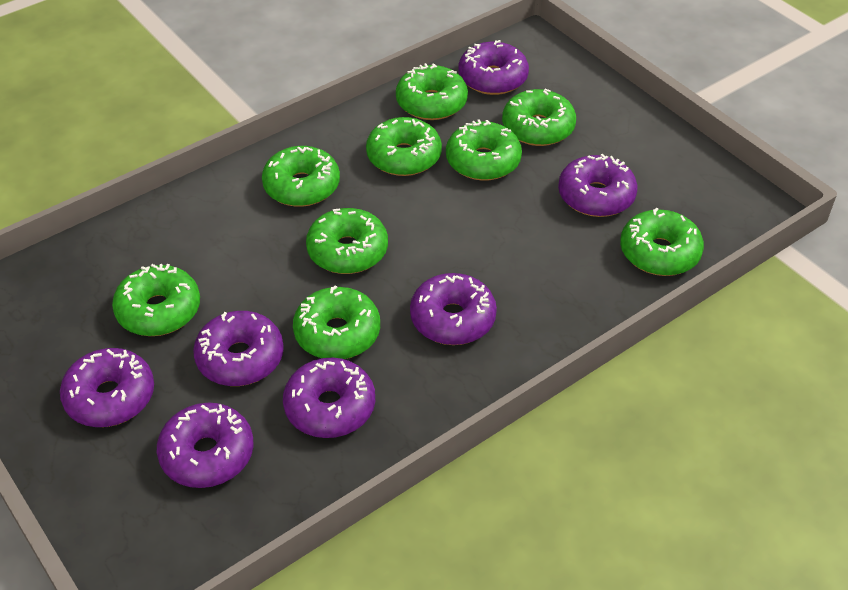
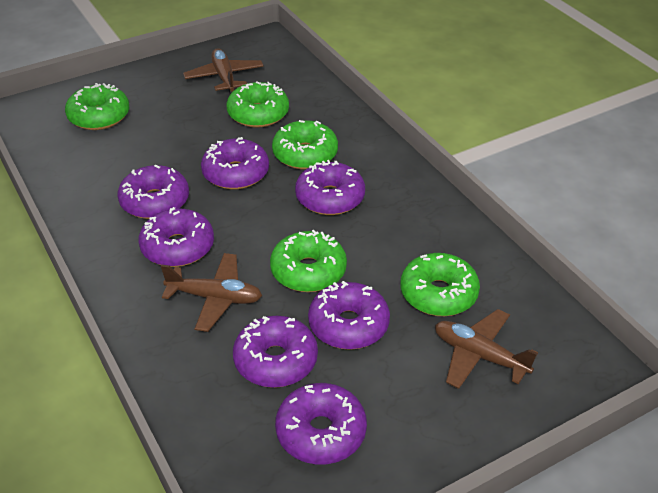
brown plane: none = 0 -> [161,253,262,332] [183,49,264,94] [435,309,538,389] = 3
green donut: [112,264,200,336] [262,146,340,207] [293,285,380,359] [306,208,388,274] [366,117,442,176] [396,63,468,120] [446,119,522,181] [502,89,576,146] [620,208,704,276] = 9 -> [65,83,129,130] [227,81,289,128] [270,230,347,292] [272,120,338,170] [401,253,480,316] = 5

